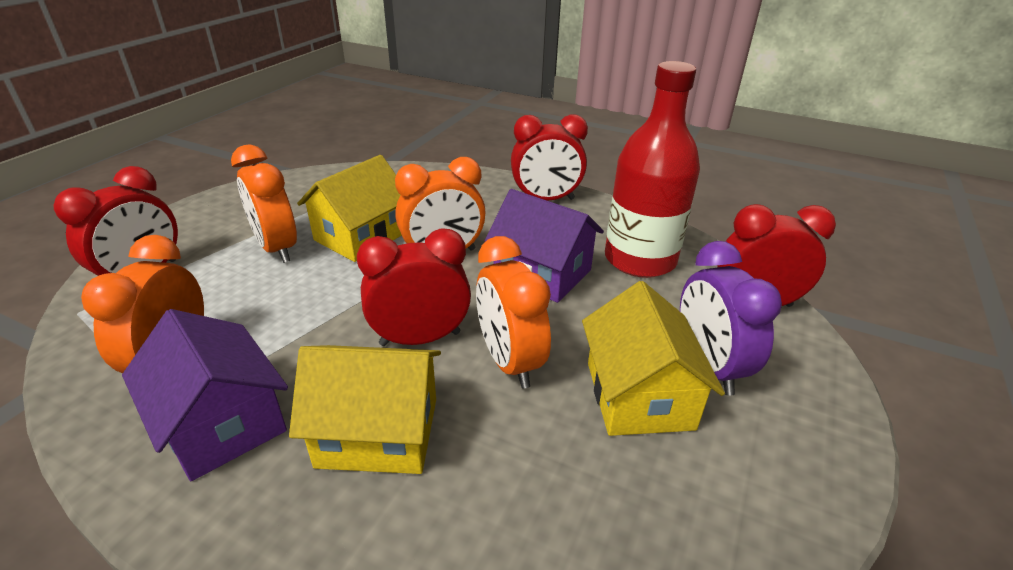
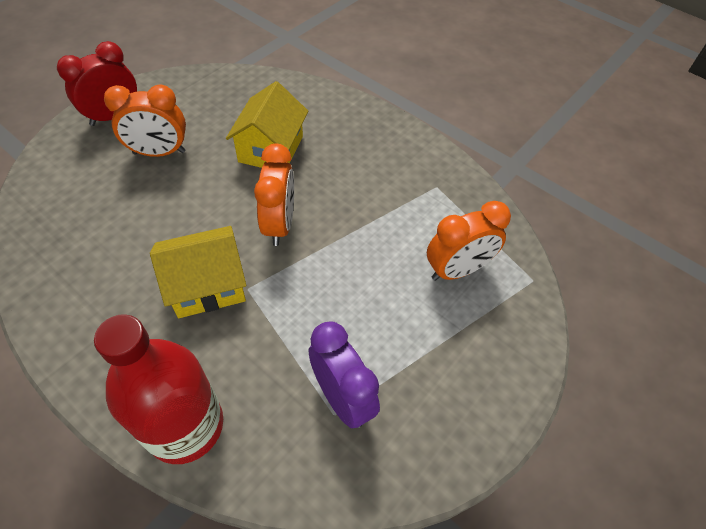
orange clock: [81,235,204,374] [231,145,297,263] [395,157,486,251] [476,236,551,389] = 4 -> [104,85,186,157] [254,144,294,246] [427,201,511,281] = 3
purple house: [122,309,288,481] [485,189,604,303] = 2 -> none = 0
red clock: [53,166,178,276] [357,229,471,346] [511,114,588,200] [717,204,836,307] = 4 -> [57,41,137,126] = 1
yellow house: [289,345,441,474] [297,155,402,262] [582,281,725,436] = 3 -> [150,226,246,318] [226,81,308,168] = 2

